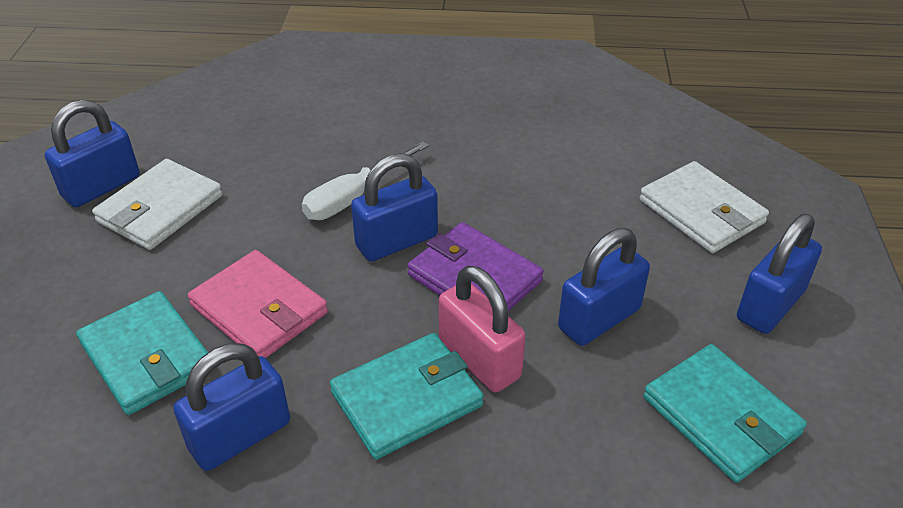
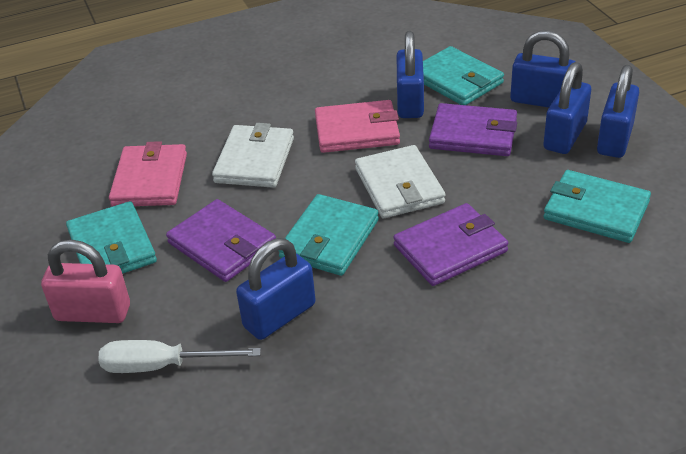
pink wallet: [188,250,328,358] = 1 -> [109,141,187,207] [315,100,400,153] = 2
purple wallet: [407,222,544,311] = 1 -> [166,199,276,282] [393,203,508,286] [429,103,517,156] = 3
turquoise wallet: [76,291,213,415] [330,333,484,459] [643,344,807,483] = 3 -> [66,201,157,274] [278,194,379,276] [423,46,504,105] [543,170,651,243] = 4

